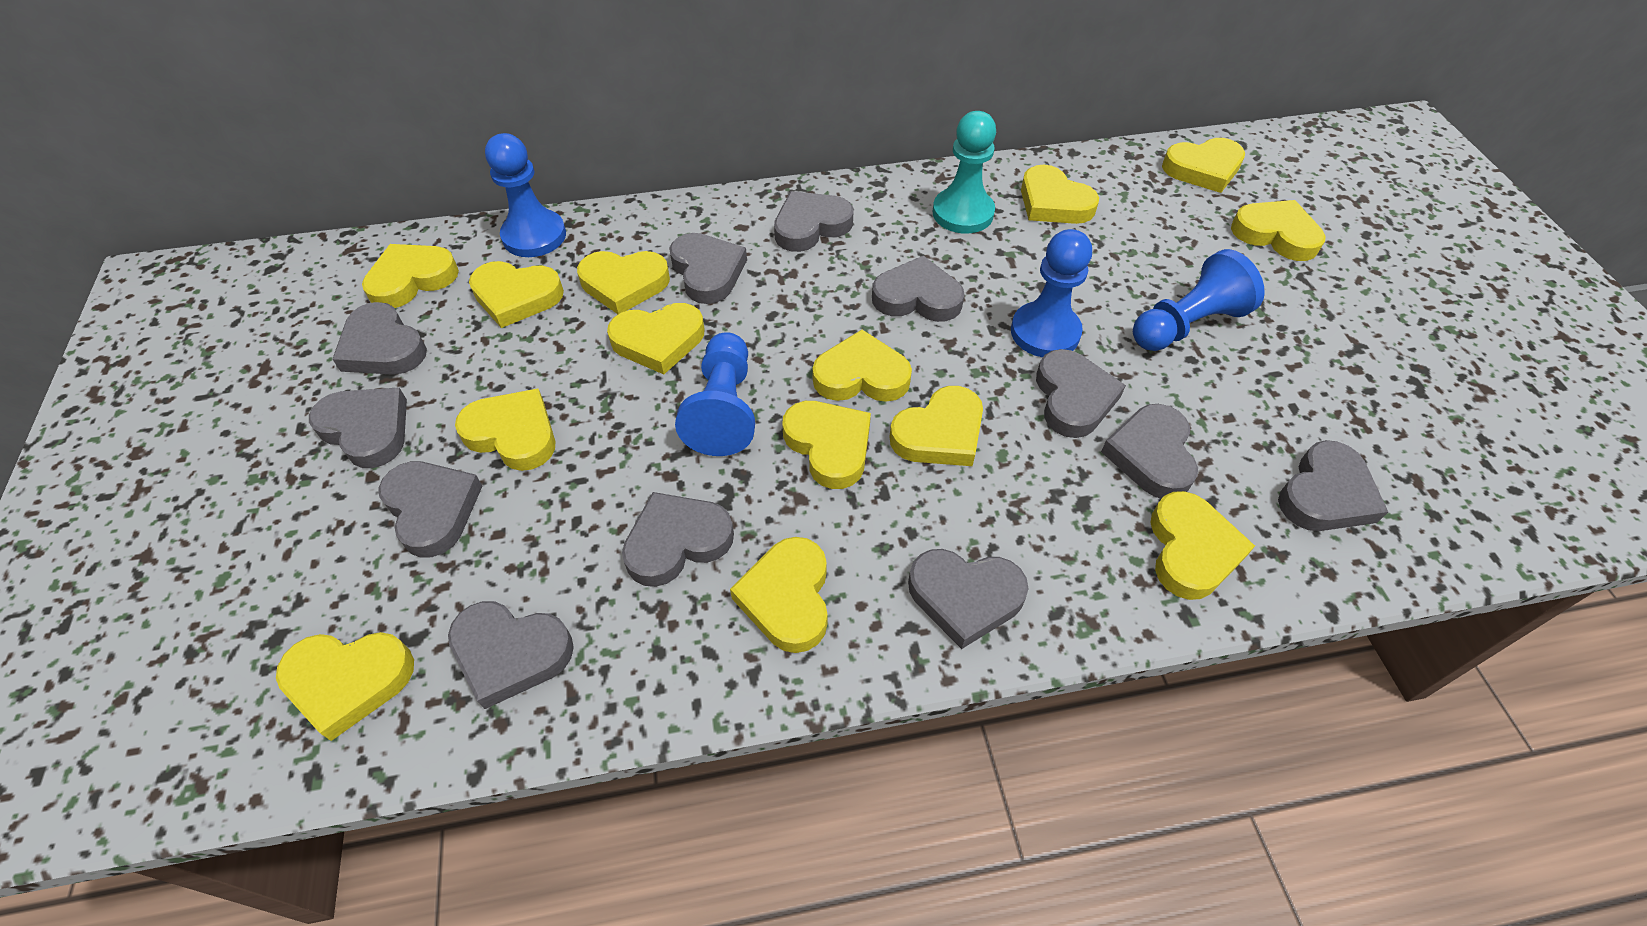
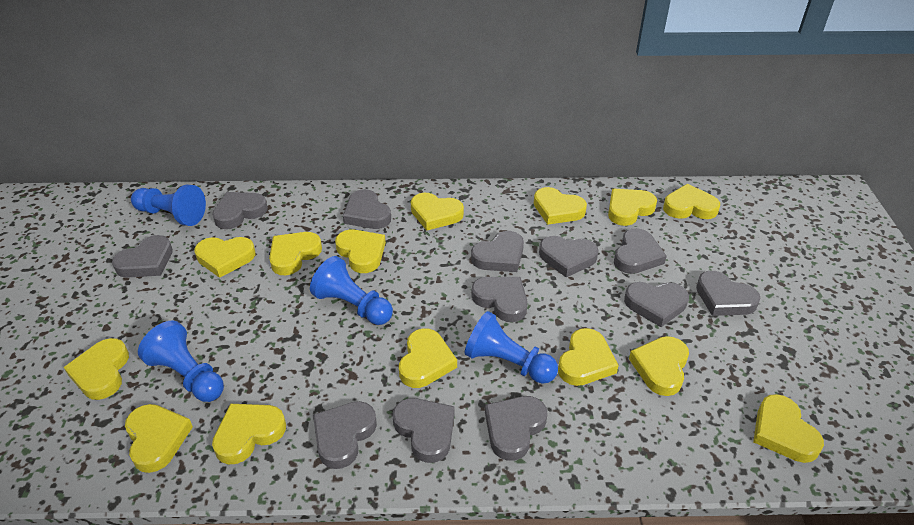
turquoise pawn: [933,111,996,233] = 1 -> none = 0

